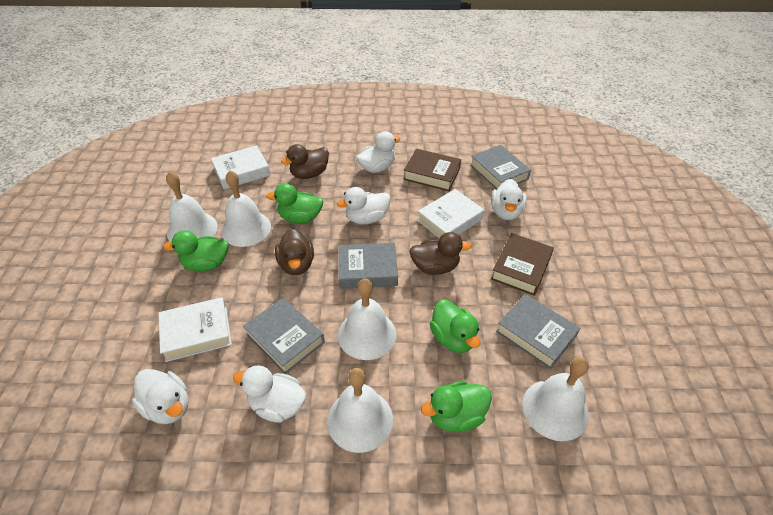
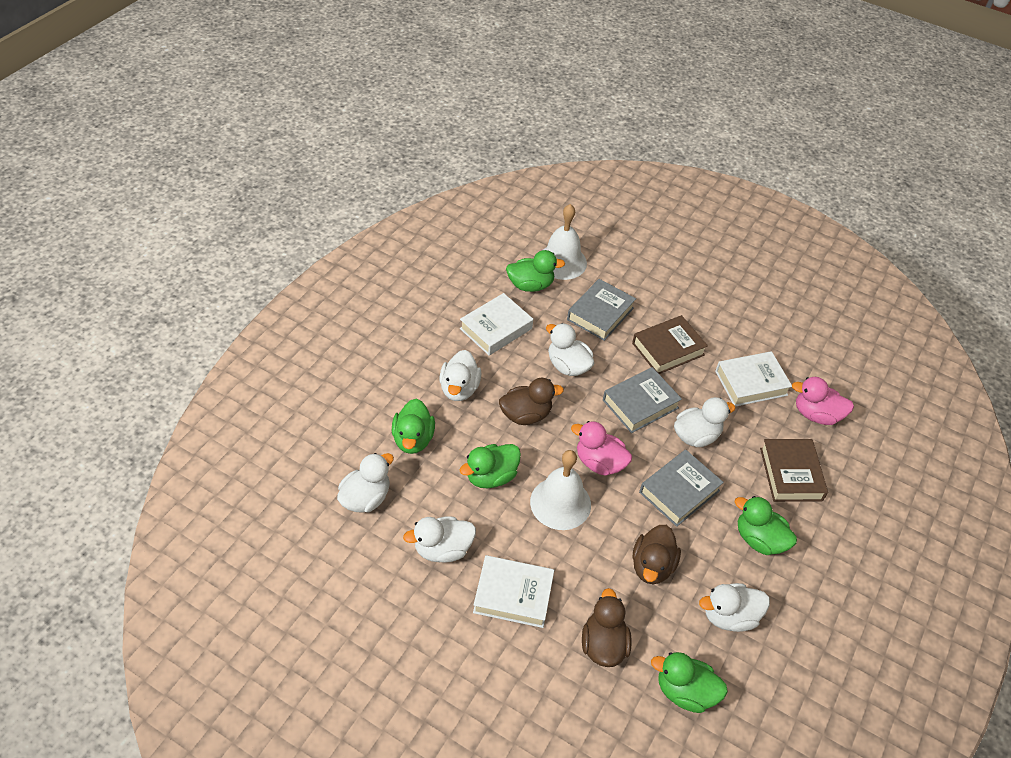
green duck: [163,230,229,271] [266,183,323,223] [421,381,492,432] [430,300,480,353] = 4 -> [392,399,435,454] [460,444,521,488] [506,250,565,292] [651,652,728,713] [735,496,797,555] = 5
grey book: [243,298,325,374] [338,243,398,289] [470,145,531,190] [496,294,580,369] = 4 -> [567,279,636,341] [603,367,682,433] [639,449,724,527] = 3
pink duck: none = 0 -> [571,421,632,476] [792,377,854,425] = 2
white bell: [166,171,218,241] [221,171,271,247] [327,368,393,453] [338,279,396,360] [522,357,589,441] = 5 -> [530,450,591,530] [543,204,587,280] = 2
white duck: [132,369,188,424] [233,365,306,423] [337,187,390,224] [356,131,400,173] [491,179,527,220] = 5 -> [337,453,394,513] [403,516,476,562] [439,350,481,401] [546,323,594,376] [674,397,735,447] [699,583,770,632] = 6

